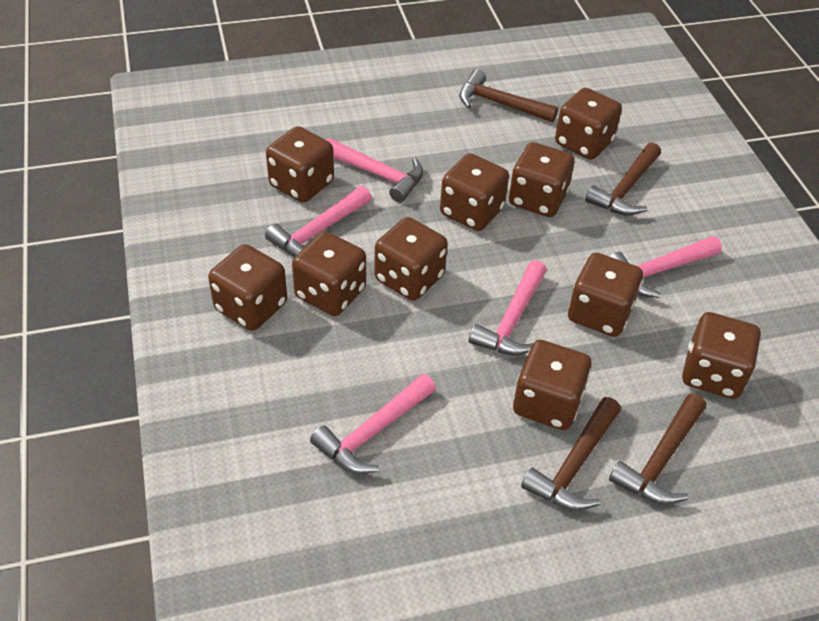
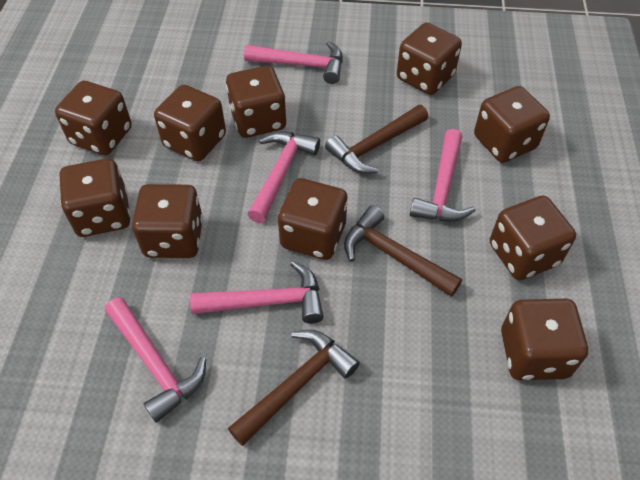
brown hammer: [460,69,558,122] [521,397,621,511] [585,143,661,216] [609,394,706,505] = 4 -> [228,330,360,446] [325,105,428,174] [344,205,462,297] = 3

